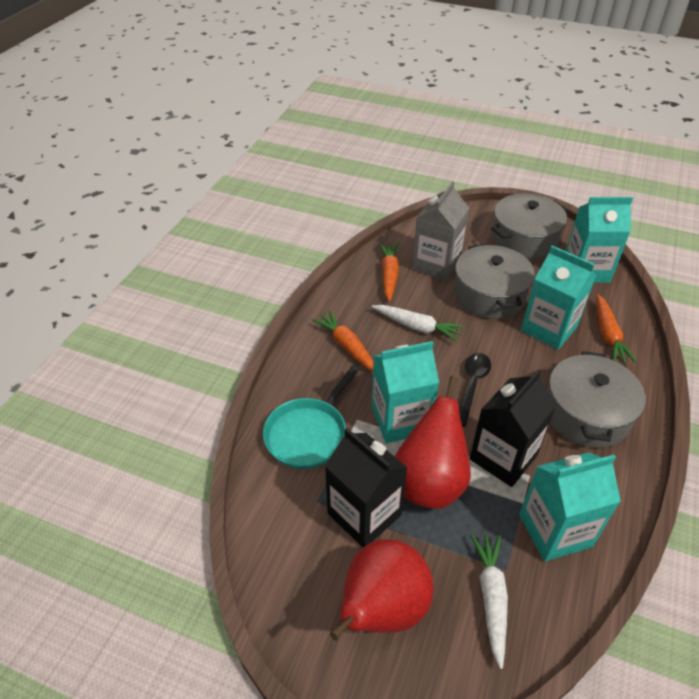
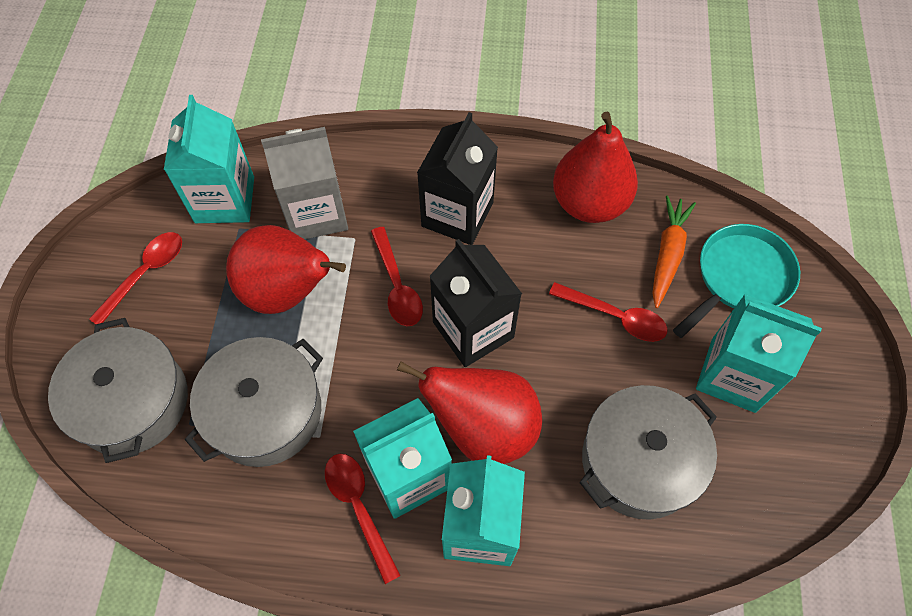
black spoon: [459,353,491,427] = 1 -> none = 0
orange carrot: [312,310,374,371] [379,243,399,302] [597,294,637,363] = 3 -> [652,195,696,308] = 1
red pear: [330,539,433,640] [395,376,471,509] = 2 -> [226,225,346,314] [397,361,542,464] [553,112,638,223] = 3
red spoon: none = 0 -> [89,232,182,324] [325,454,401,584] [371,227,423,326] [549,282,668,342] = 4
white carrot: [372,305,464,342] [471,534,508,669] = 2 -> none = 0

